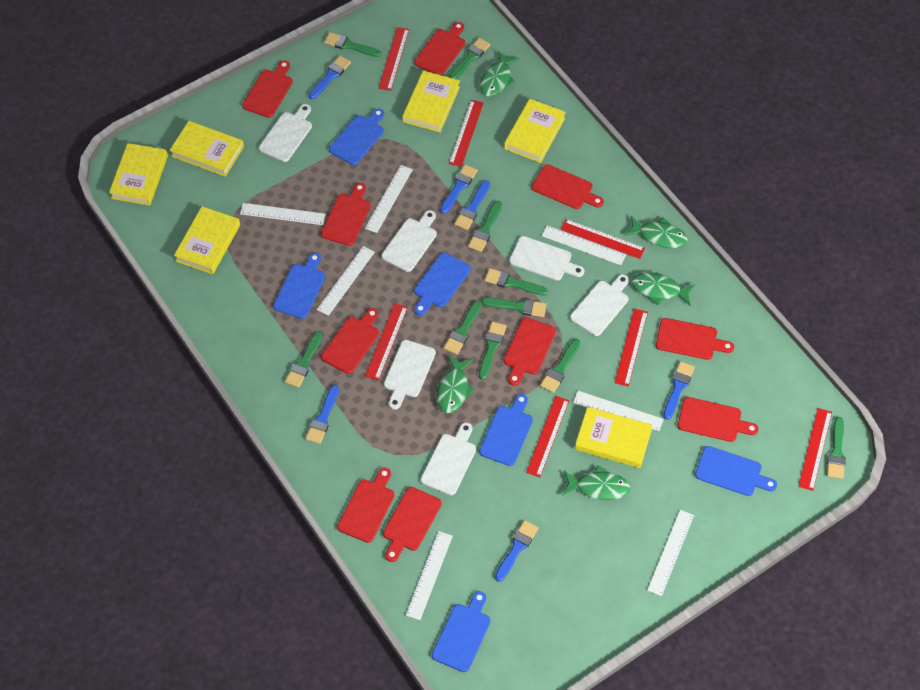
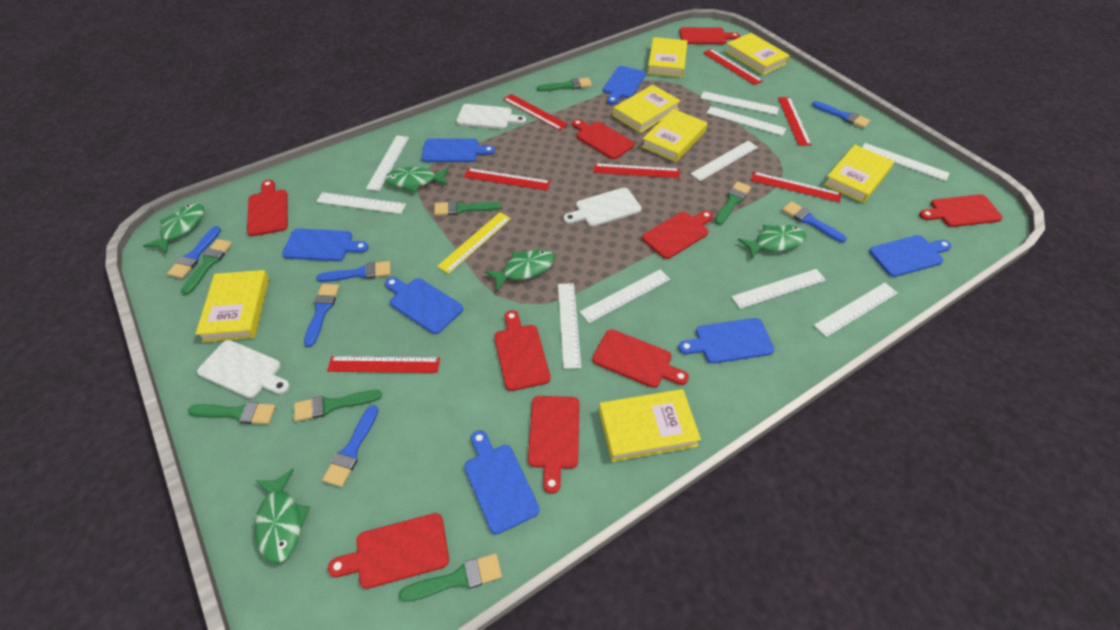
blue cutting board: [273,253,325,319] [329,109,384,165] [414,253,471,315] [432,591,491,672] [479,394,533,466] [695,446,777,496] = 6 -> [282,228,369,261] [385,277,463,334] [422,138,495,162] [464,430,540,534] [603,66,646,105] [678,318,775,364] [869,235,952,277] = 7
green brush: [285,332,322,388] [324,32,381,57] [444,301,482,355] [449,38,490,79] [468,201,502,252] [479,322,506,380] [482,297,546,317] [485,268,548,295] [540,339,580,393] [827,417,846,479] = 10 -> [181,239,232,295] [188,402,276,424] [294,390,382,422] [399,553,502,602] [434,201,501,216] [537,78,592,91] [715,181,751,225] = 7
red cutting board: [242,60,293,118] [321,183,371,246] [321,308,379,374] [337,468,395,543] [383,487,442,562] [414,22,465,75] [504,317,556,386] [532,164,604,209] [656,318,734,360] [678,397,758,442] = 10 -> [247,180,288,236] [328,513,449,589] [494,310,551,391] [528,396,580,494] [572,119,635,159] [592,329,689,388] [642,211,713,259] [679,27,740,44] [919,194,1003,227] = 9
white cutting board: [259,104,312,162] [381,210,437,272] [384,340,436,410] [421,422,476,495] [509,236,585,281] [570,274,629,336] = 6 -> [197,340,290,398] [456,104,526,129] [563,188,642,227] = 3
white ruler: [240,203,326,225] [317,246,375,316] [365,165,413,233] [406,531,453,620] [542,225,626,265] [573,391,664,431] [647,510,694,596] = 7 -> [316,192,406,214] [366,136,409,191] [558,283,581,369] [580,270,670,323] [690,141,758,181] [701,91,779,115] [707,106,787,136] [731,269,826,309] [814,283,897,337] [862,143,950,181] = 10
yellow book: [109,143,168,206] [170,121,244,177] [174,206,240,274] [403,70,460,132] [504,99,566,163] [575,407,653,468] = 6 -> [196,270,269,342] [599,389,701,462] [613,85,681,133] [642,109,708,162] [647,37,687,78] [725,33,790,75] [824,145,894,203] = 7
yellow ruler: none = 0 -> [437,212,511,274] = 1

